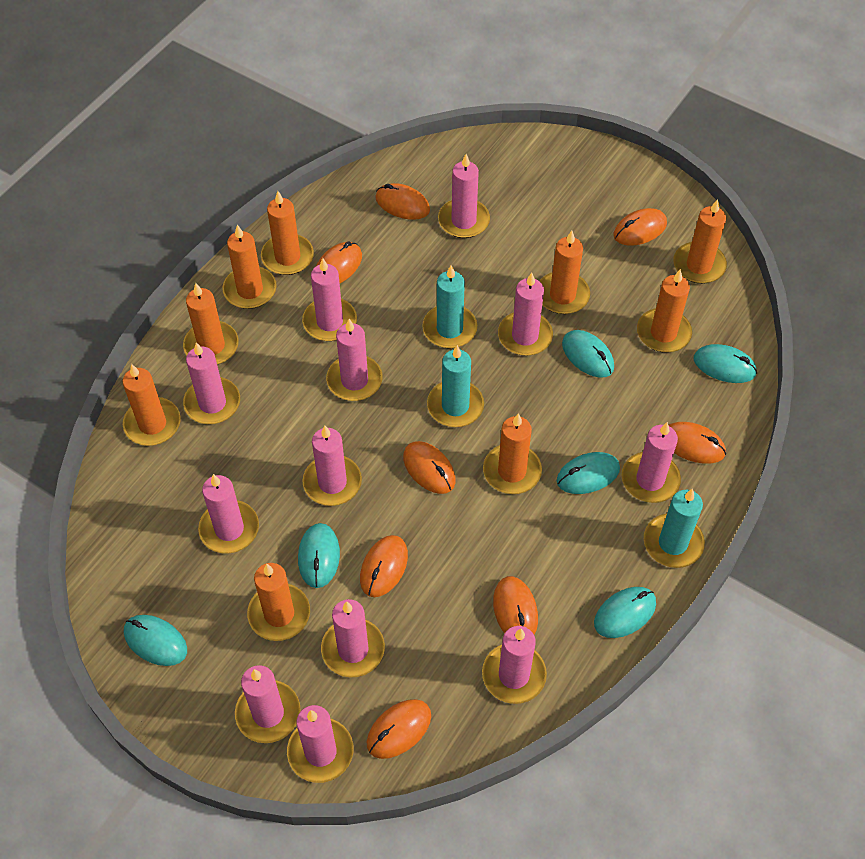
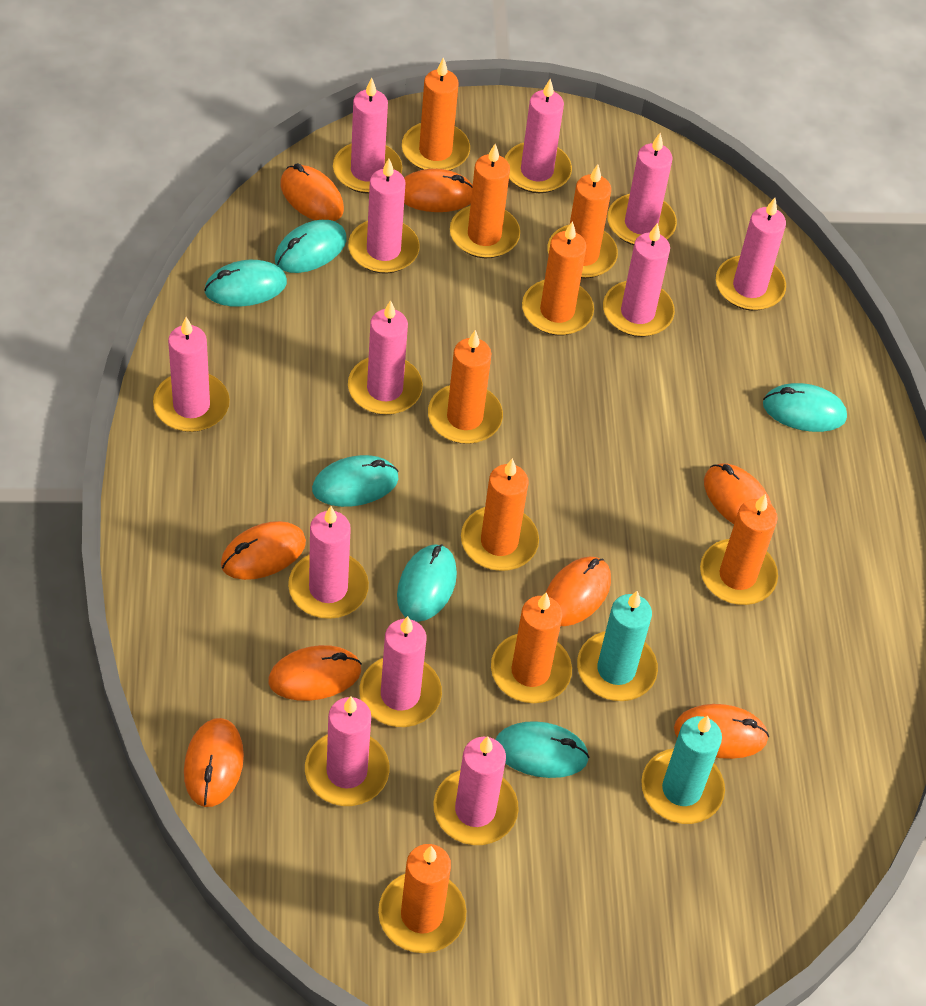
turquoise candle: [422,265,477,348] [427,345,484,427] [644,489,705,568] = 3 -> [577,591,658,701] [641,716,725,824] = 2

